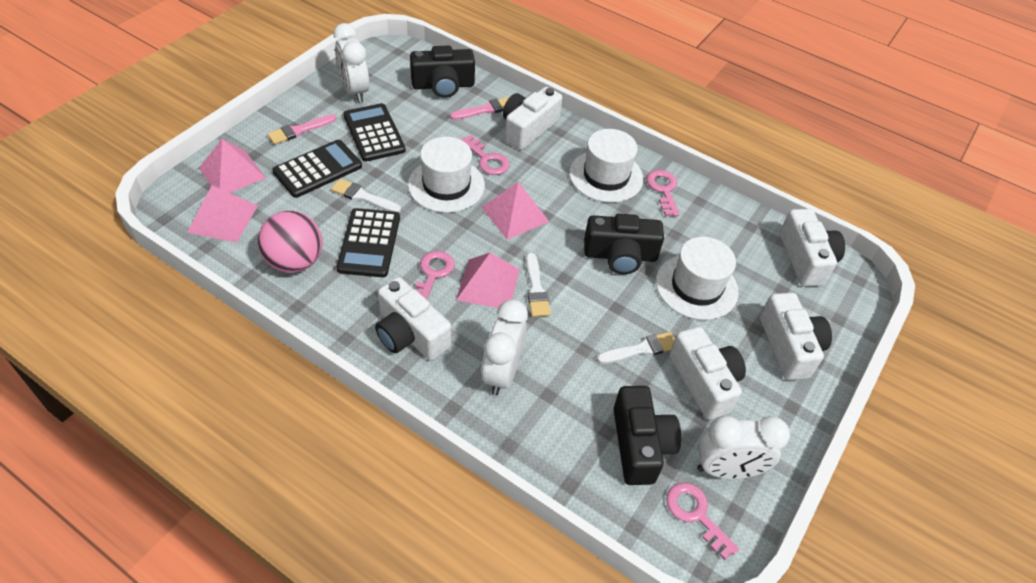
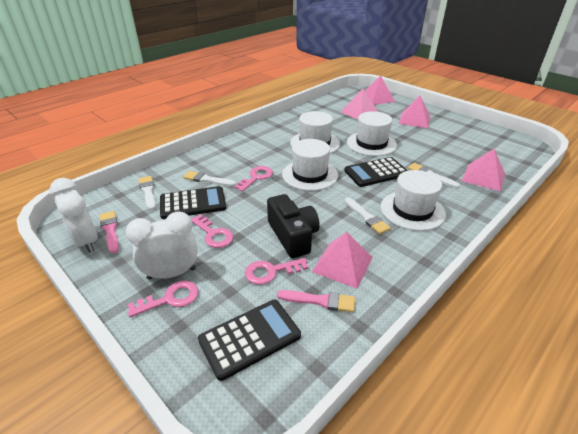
black camera: [410,45,475,98] [584,214,664,274] [614,386,681,485] = 3 -> [267,194,320,258] = 1
pink ball: [258,211,323,273] = 1 -> none = 0
pink pyramid: [187,185,258,243] [199,139,266,193] [456,253,520,308] [482,182,549,239] = 4 -> [312,232,373,289] [341,88,378,120] [365,75,395,105] [399,95,431,128] [462,149,505,191] = 5
white brush: [331,179,401,213] [526,253,551,317] [597,332,675,364] = 3 -> [139,176,156,210] [183,171,236,187] [345,198,391,234] [408,163,460,188] = 4
white camera: [375,277,451,361] [503,87,562,150] [669,327,746,420] [760,293,832,380] [779,209,845,287] = 5 -> none = 0
white clock: [333,23,369,103] [481,299,528,395] [697,416,790,479] = 3 -> [50,178,98,253] [126,211,198,280] = 2
white hat: [408,137,485,213] [569,129,643,203] [656,237,739,320] = 3 -> [282,139,338,191] [290,111,340,154] [347,111,397,156] [381,170,446,231] = 4

